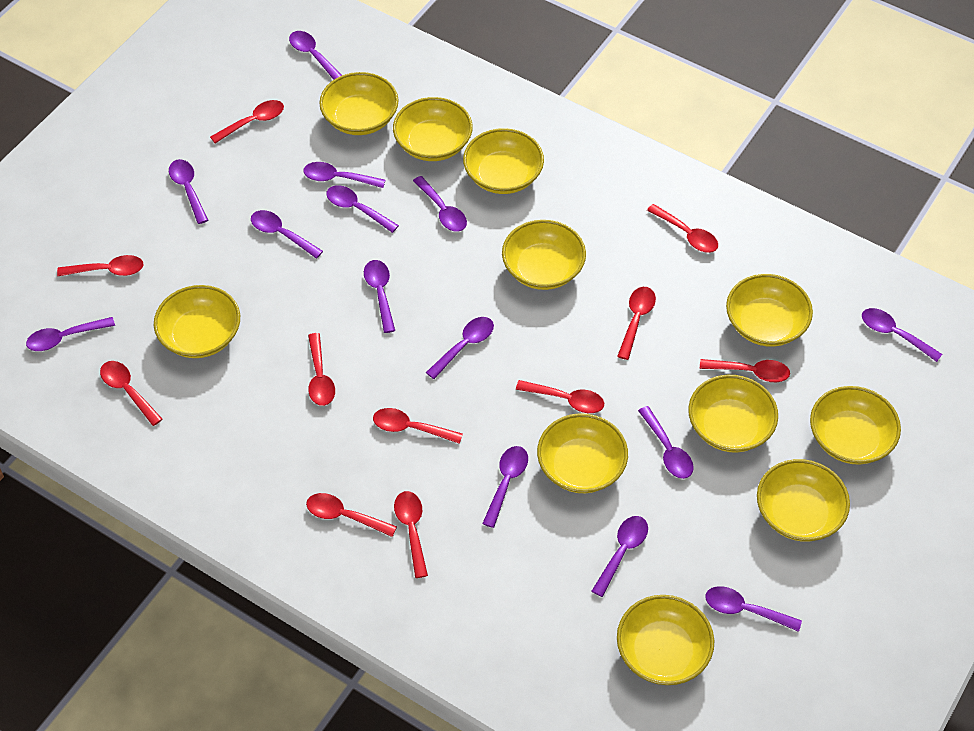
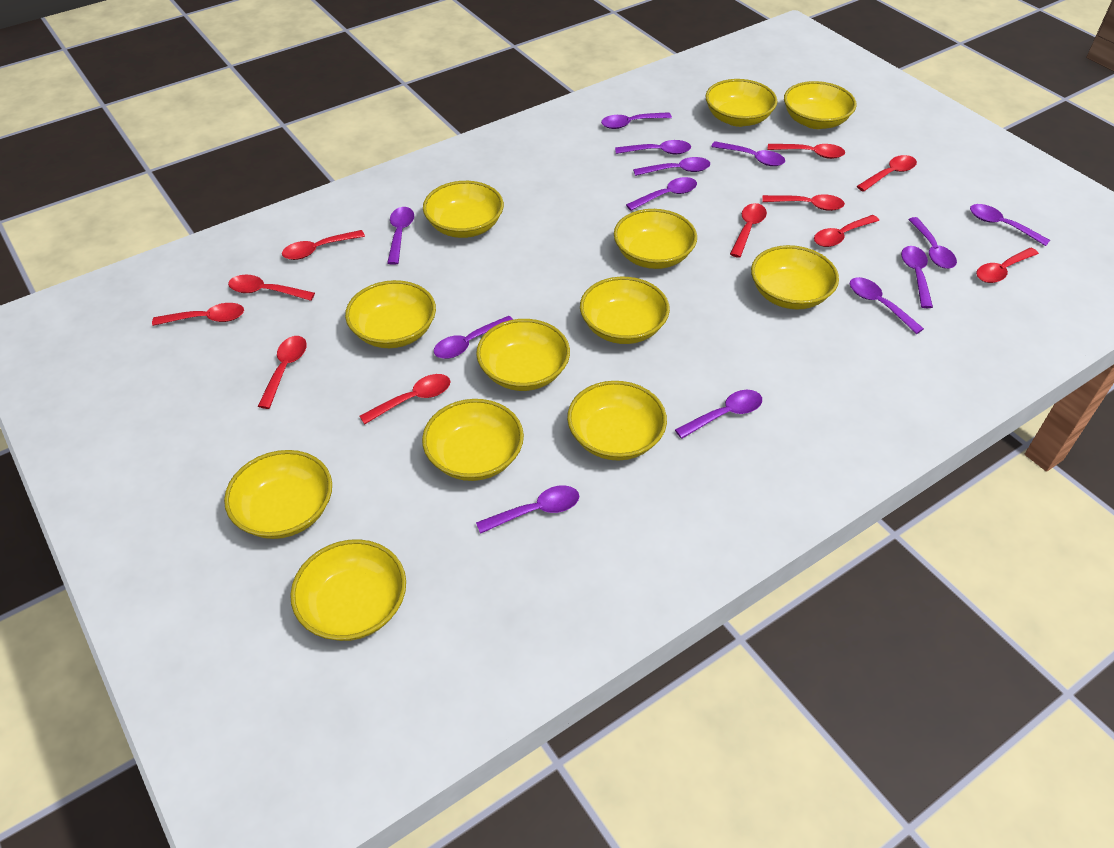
purple spoon: [26,317,115,351] [169,159,208,224] [251,210,323,259] [289,31,342,80] [303,162,385,188] [326,185,399,233] [364,260,395,333] [413,176,467,232] [426,317,494,379] [482,446,528,528] [592,516,648,597] [638,406,694,479] [705,586,802,632] [862,308,942,362] = 14 -> [387,207,414,265] [434,316,513,359] [476,485,579,534] [601,112,672,129] [615,140,691,154] [626,177,697,211] [633,157,710,176] [675,390,762,439] [711,141,785,166] [850,277,924,334] [901,246,933,308] [908,217,957,269] [970,204,1050,246] = 13
yellow bowl: [154,285,240,358] [319,72,399,135] [393,97,473,161] [463,128,544,194] [502,220,586,290] [537,413,628,493] [617,595,714,685] [688,375,778,453] [726,274,813,347] [757,459,850,541] [810,386,901,464] = 11 -> [224,450,332,539] [290,539,406,641] [345,280,436,348] [422,399,524,481] [423,181,504,238] [476,319,570,391] [567,381,667,461] [580,277,670,344] [614,209,697,269] [705,79,778,127] [751,245,839,309] [784,81,857,129] = 12

